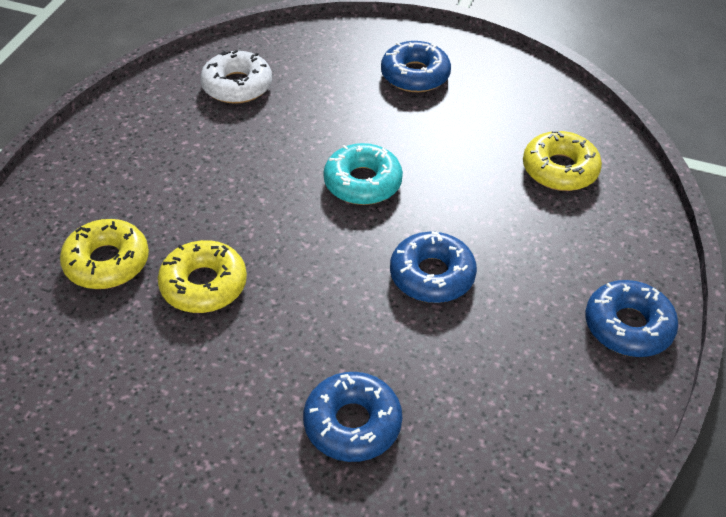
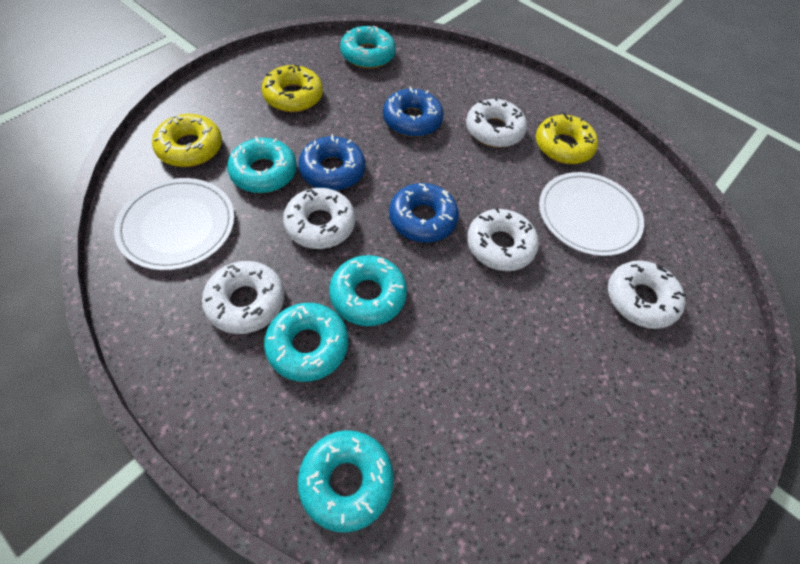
blue donut: [303,372,402,462] [381,41,451,92] [390,232,477,303] [585,280,679,357] = 4 -> [298,134,366,191] [383,87,444,137] [389,183,459,243] = 3
turquoise donut: [323,143,403,205] = 1 -> [227,136,297,193] [264,303,348,382] [298,430,394,533] [329,255,407,326] [340,26,396,69] = 5
white donut: [200,50,272,104] = 1 -> [202,261,285,334] [283,188,356,249] [466,97,527,148] [467,208,539,271] [608,260,686,329] = 5
white plate: none = 0 -> [114,178,234,270] [539,172,644,256] = 2

